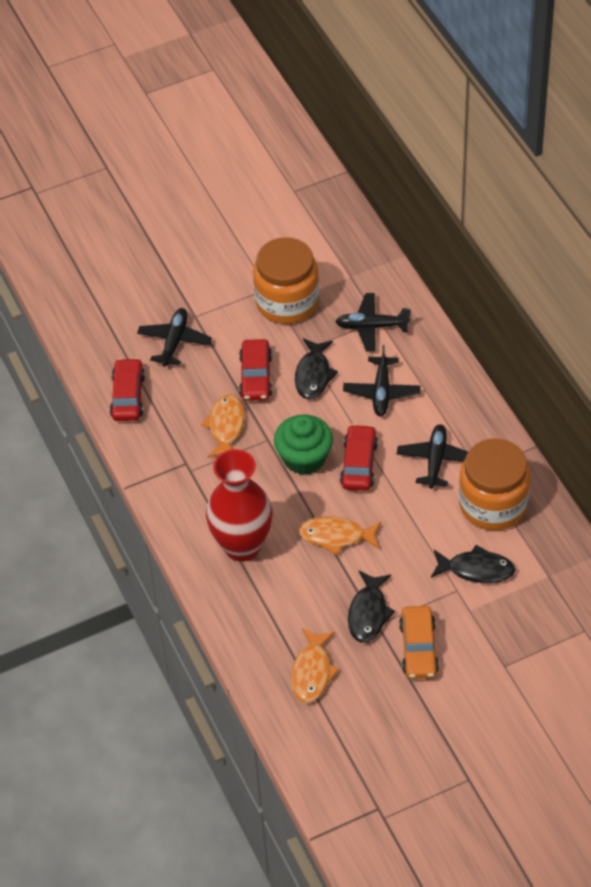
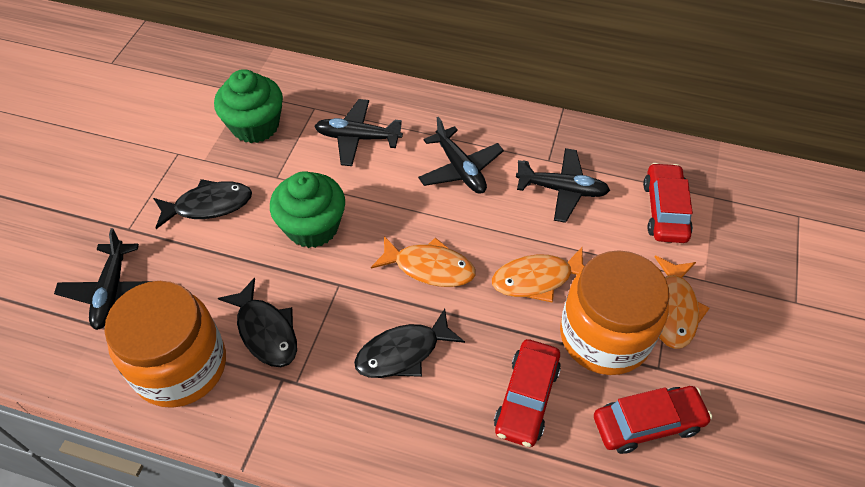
green cupcake: [274,414,333,475] = 1 -> [214,69,283,143] [270,171,345,248] = 2
orange car: [399,606,439,679] = 1 -> none = 0
red vase: [206,449,272,562] = 1 -> none = 0

